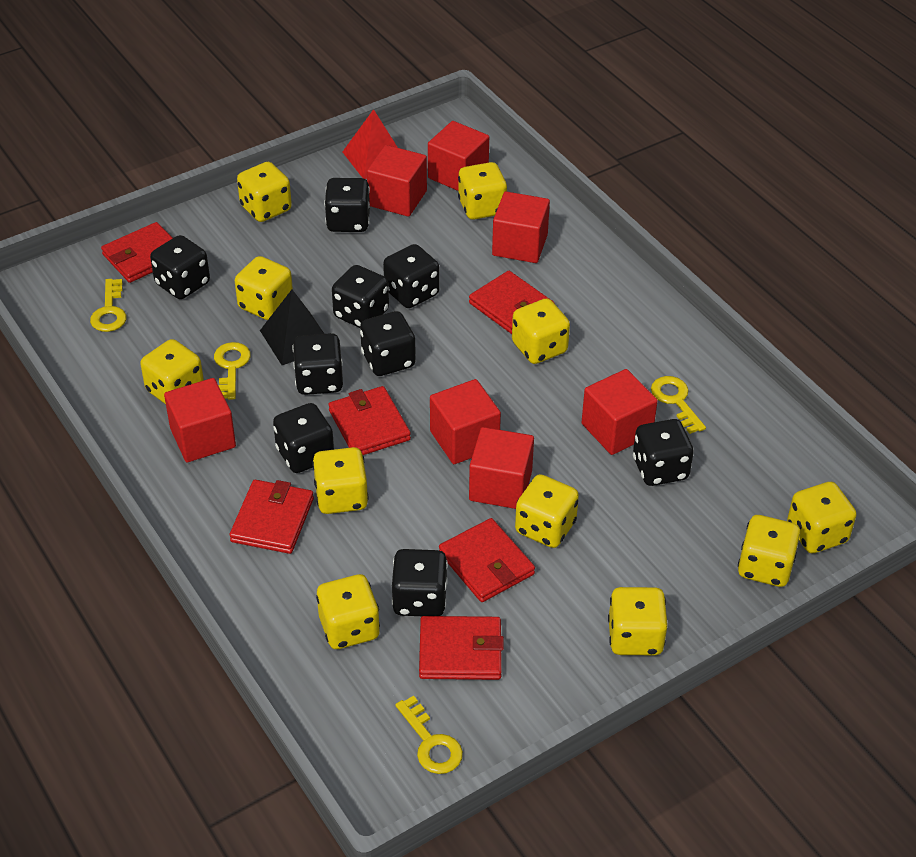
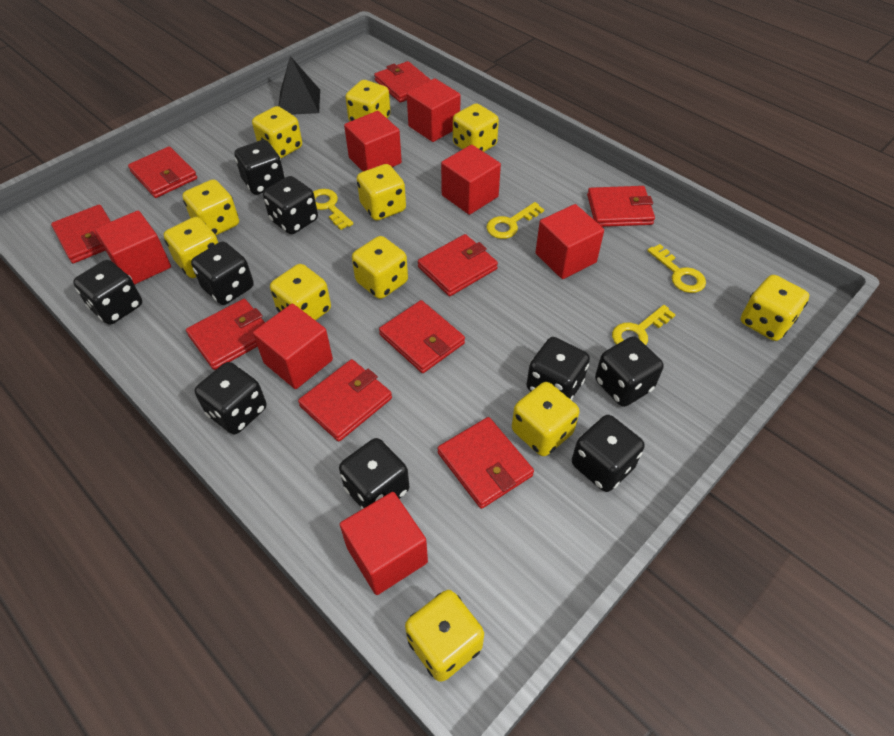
red pyramid: [343,109,398,179] = 1 -> none = 0
red wallet: [101,222,173,283] [229,480,314,554] [328,386,411,455] [419,616,504,680] [439,518,535,602] [469,271,555,334] = 6 -> [51,205,111,263] [128,146,197,198] [186,299,265,370] [298,359,392,442] [374,61,431,103] [379,300,465,373] [418,234,498,296] [437,417,534,509] [587,186,655,227] = 9

